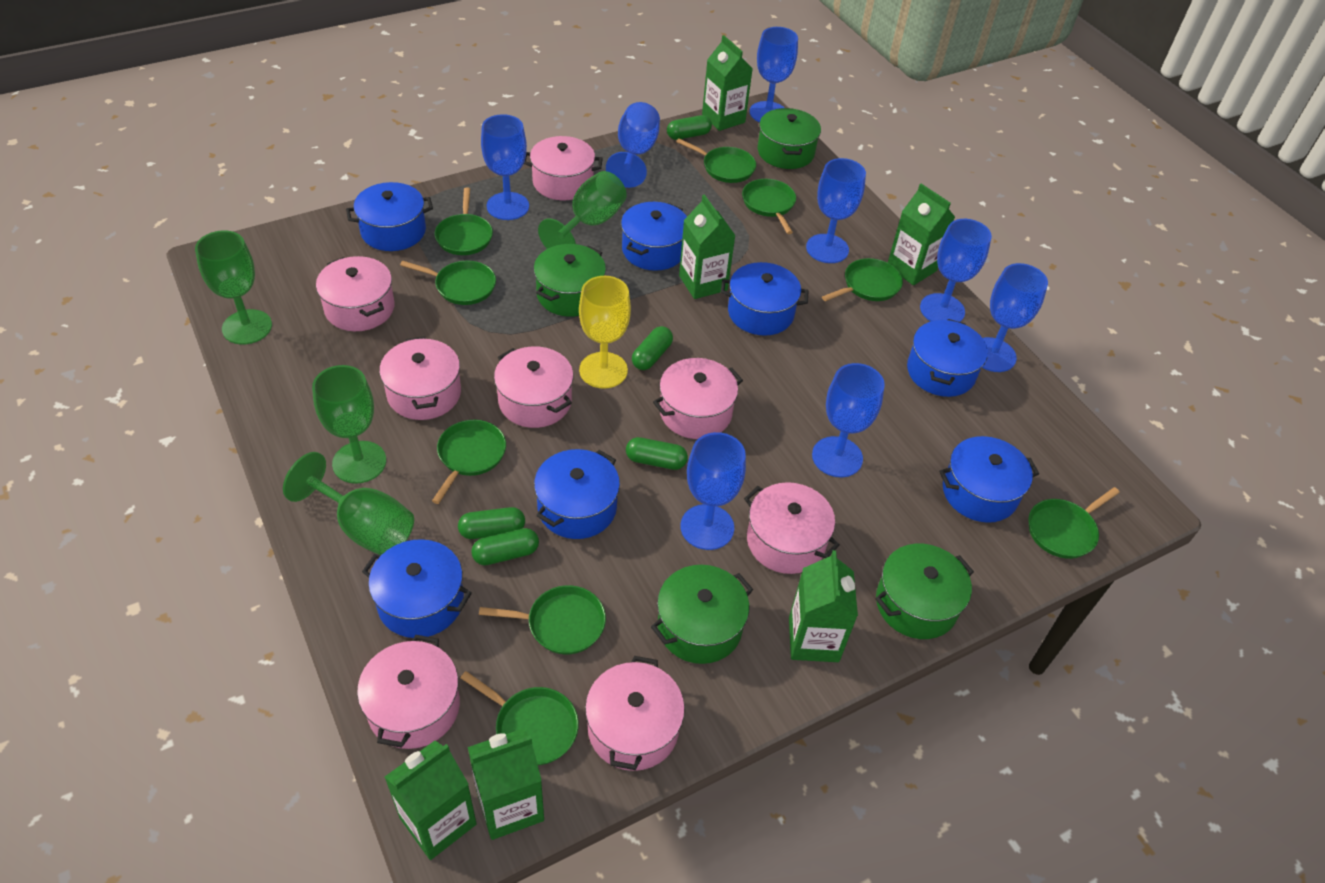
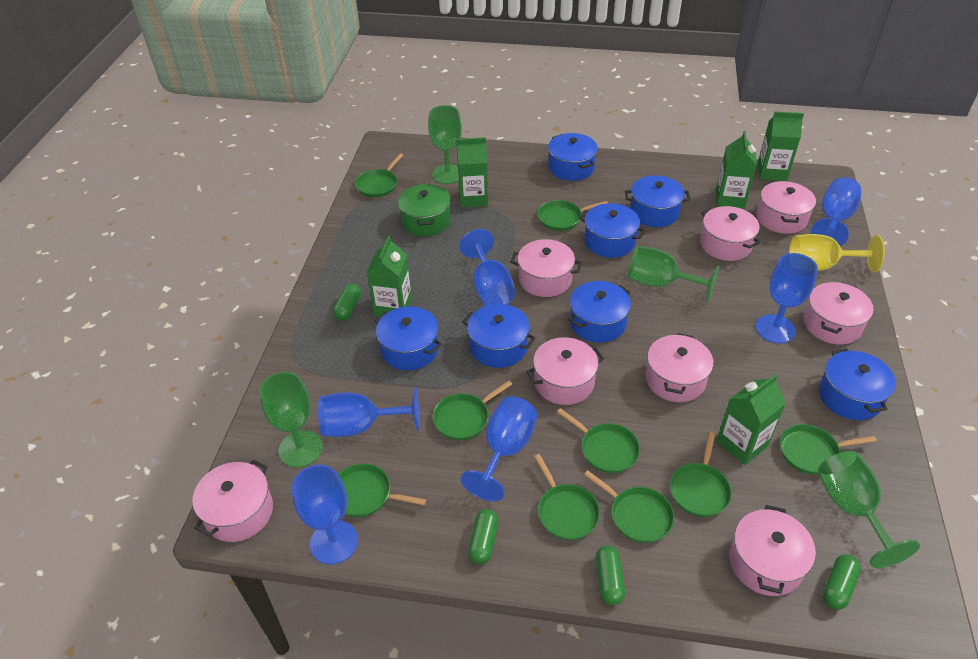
blue goblet: [481,114,529,220] [606,102,660,188] [680,432,746,550] [749,27,798,122] [806,158,866,263] [812,363,885,477] [920,219,992,322] [982,263,1048,372] = 8 -> [292,465,358,565] [318,388,420,437] [459,229,515,306] [461,396,537,502] [756,253,818,344] [811,177,862,246] = 6
green capsule: [458,507,525,539] [471,528,539,565] [626,437,688,470] [632,326,673,370] [667,115,712,140] = 5 -> [333,284,361,321] [468,509,499,564] [596,545,625,605] [823,554,861,610] = 4
green carton: [384,741,477,860] [468,728,544,840] [679,194,736,299] [702,35,753,131] [789,550,858,662] [888,183,955,285] = 6 -> [367,236,412,317] [457,137,488,208] [716,131,757,209] [716,374,786,465] [757,111,804,181] = 5
green pot: [534,244,606,317] [651,565,753,664] [758,108,821,169] [875,544,974,639] = 4 -> [398,184,451,236] = 1

